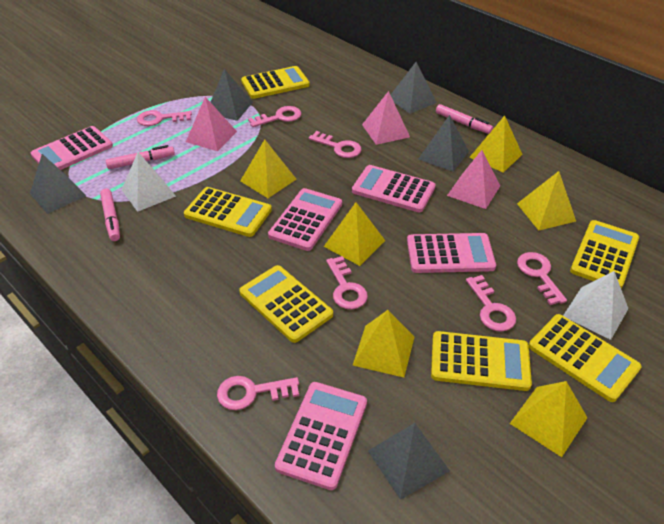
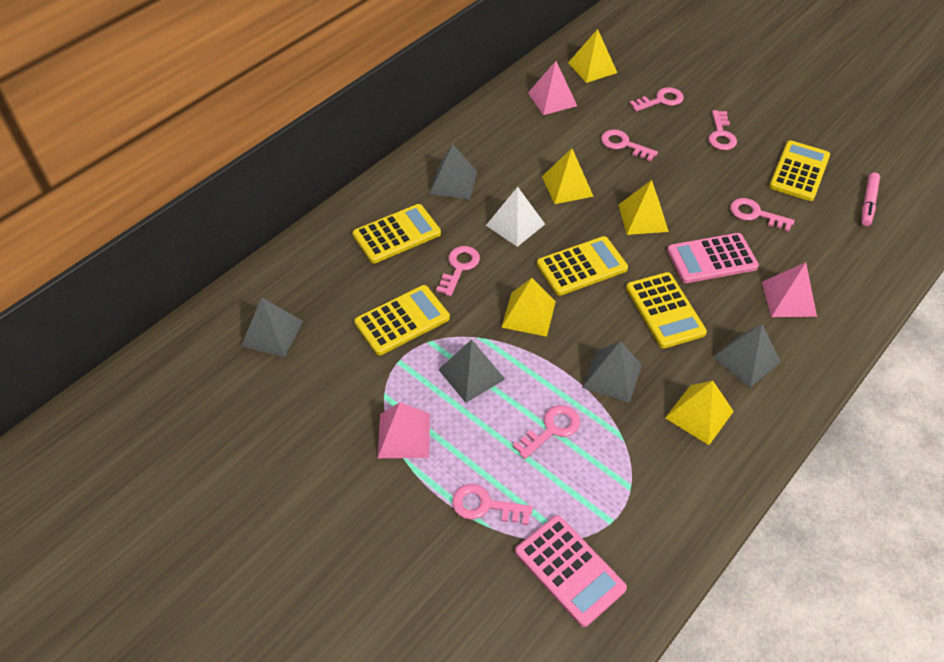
pink calculator: [31,126,113,170] [268,188,342,251] [275,382,367,490] [352,165,436,212] [407,233,496,273] = 5 -> [515,515,627,627] [667,233,759,283] = 2
pink marker: [100,188,120,241] [106,145,175,169] [436,104,493,134] = 3 -> [861,172,880,226] = 1
white pyramid: [121,152,176,212] [563,271,629,340] = 2 -> [486,187,545,247] = 1
yellow calculator: [184,187,272,237] [239,265,333,343] [241,66,310,99] [431,331,532,391] [529,314,642,402] [570,220,639,289] = 6 -> [353,204,441,263] [354,285,450,355] [537,236,628,296] [626,272,707,348] [769,141,830,201] = 5
yellow pyramid: [240,139,296,198] [324,202,385,266] [353,310,414,378] [469,116,523,173] [510,381,588,457] [517,171,576,231] = 6 -> [501,278,556,337] [542,148,594,204] [568,29,617,83] [618,180,669,235] [665,381,734,445] = 5

